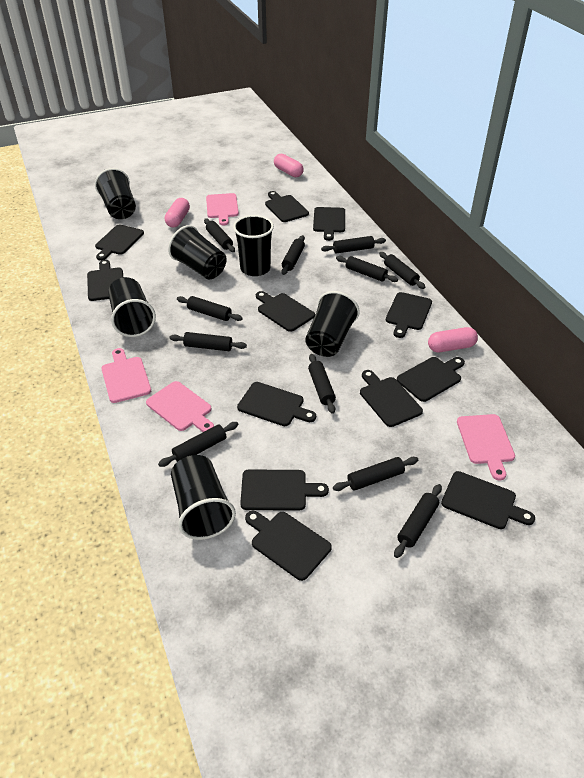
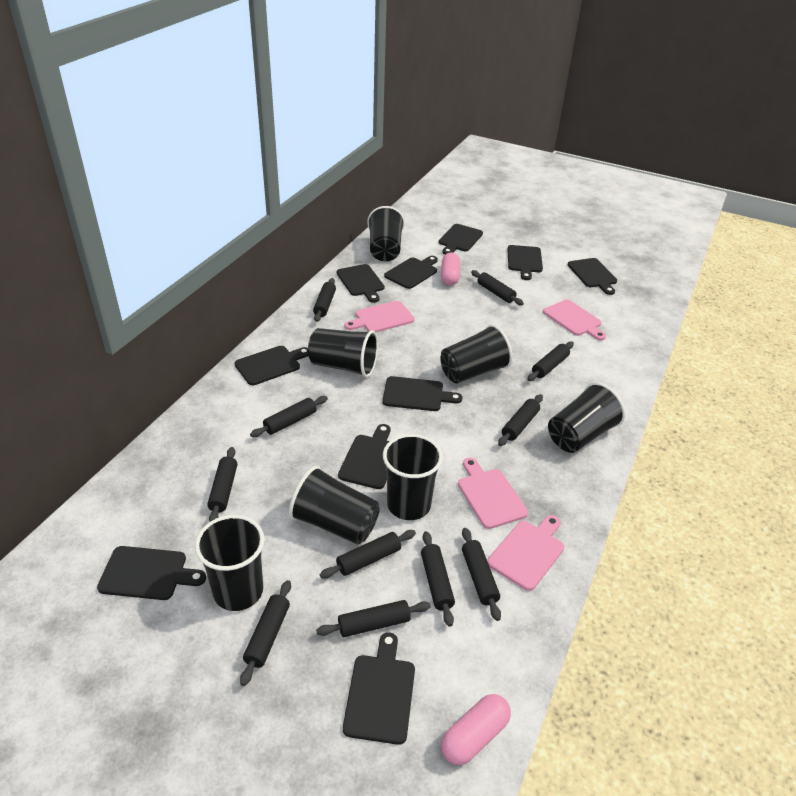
black cup: [95,168,136,219] [108,277,156,337] [168,225,227,279] [171,455,236,540] [233,215,274,276] [305,291,360,357] = 6 -> [195,515,264,611] [289,466,380,545] [308,328,378,378] [367,206,405,261] [383,434,443,520] [440,324,513,384] [548,382,626,453] = 7
black cutting board: [87,260,123,301] [95,224,144,261] [237,382,316,426] [240,469,329,511] [245,511,332,581] [256,291,315,332] [265,191,309,222] [313,207,345,241] [360,370,423,427] [386,292,432,338] [397,357,465,402] [441,471,535,529] = 12 -> [97,546,206,600] [235,346,308,385] [337,264,384,303] [338,424,391,489] [343,632,415,745] [383,376,463,411] [384,256,438,289] [439,224,483,255] [507,245,543,280] [568,258,617,295] = 10
pink capsule: [165,198,190,227] [274,153,304,177] [428,327,478,353] = 3 -> [441,252,460,286] [441,694,511,765] = 2

